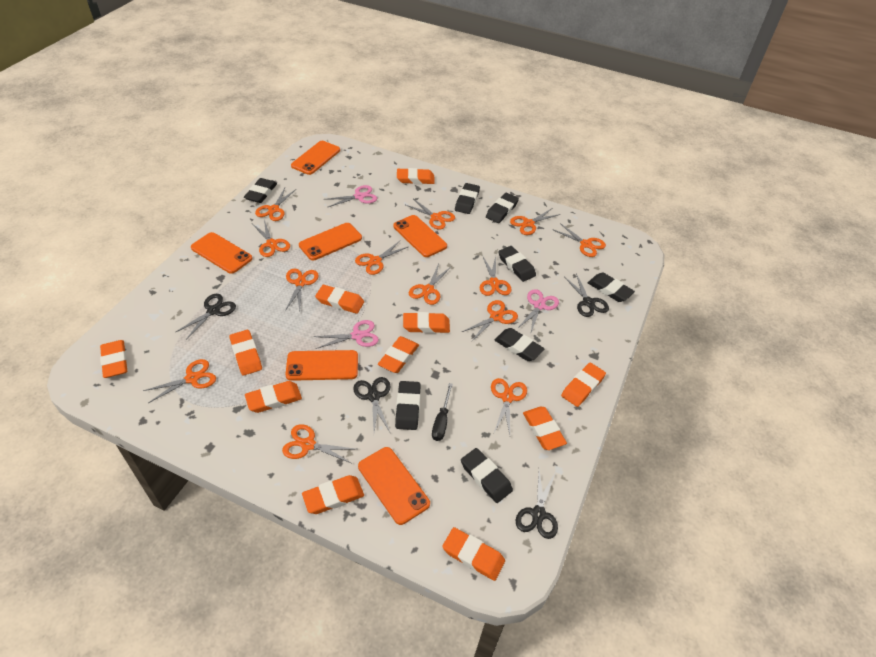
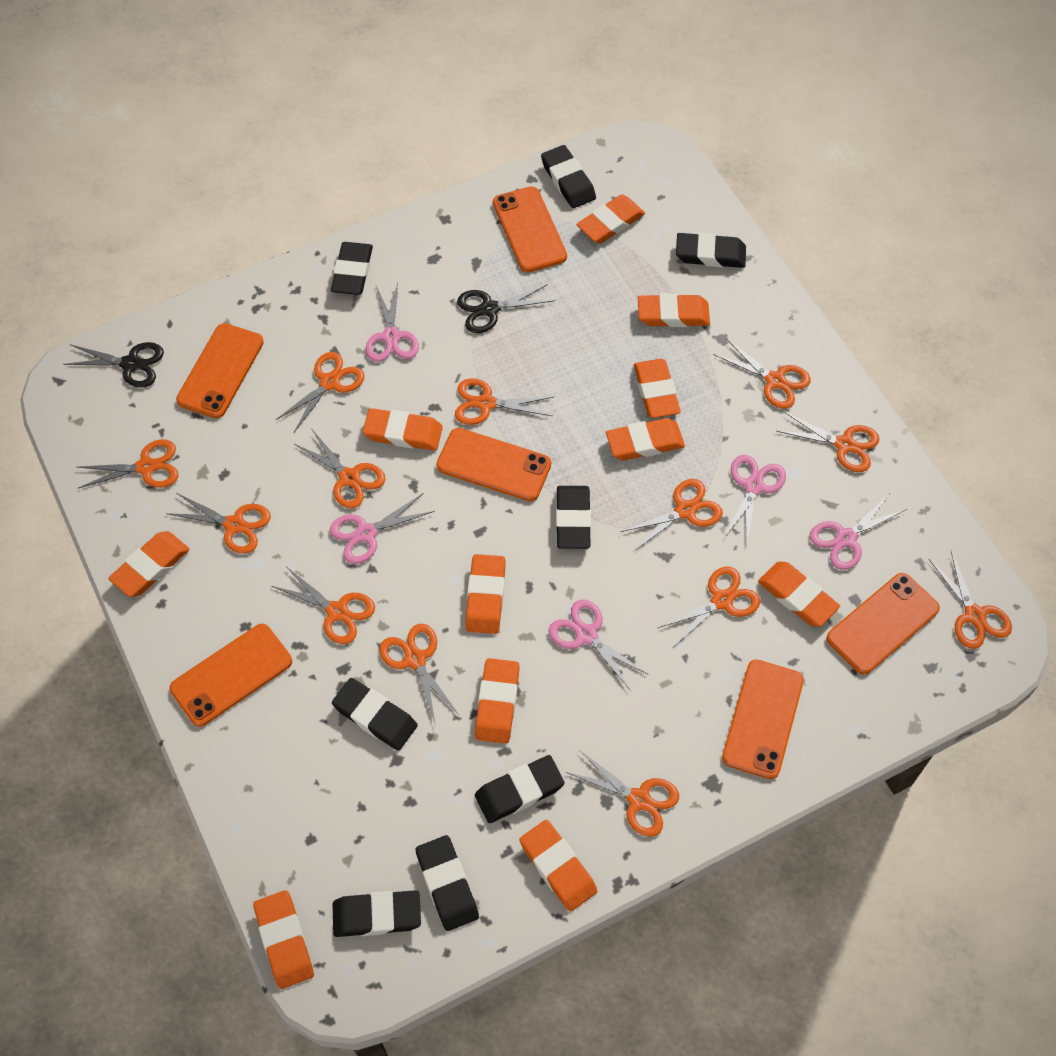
black scissors: [176,294,236,340] [353,377,391,434] [515,470,558,539] [565,273,609,317] = 4 -> [63,342,164,388] [457,284,555,333] = 2
black screwdriver: [432,383,453,441] = 1 -> none = 0
pink scissors: [313,320,379,349] [323,185,377,207] [517,289,559,332] = 3 -> [330,494,435,564] [366,282,419,362] [549,599,649,691] [723,455,786,546] [810,493,907,570] = 5

